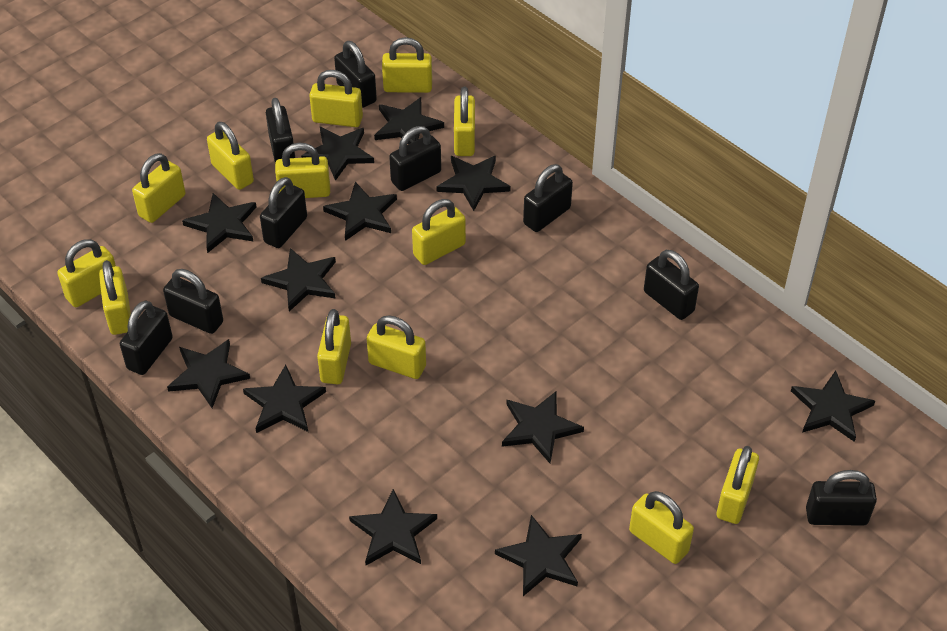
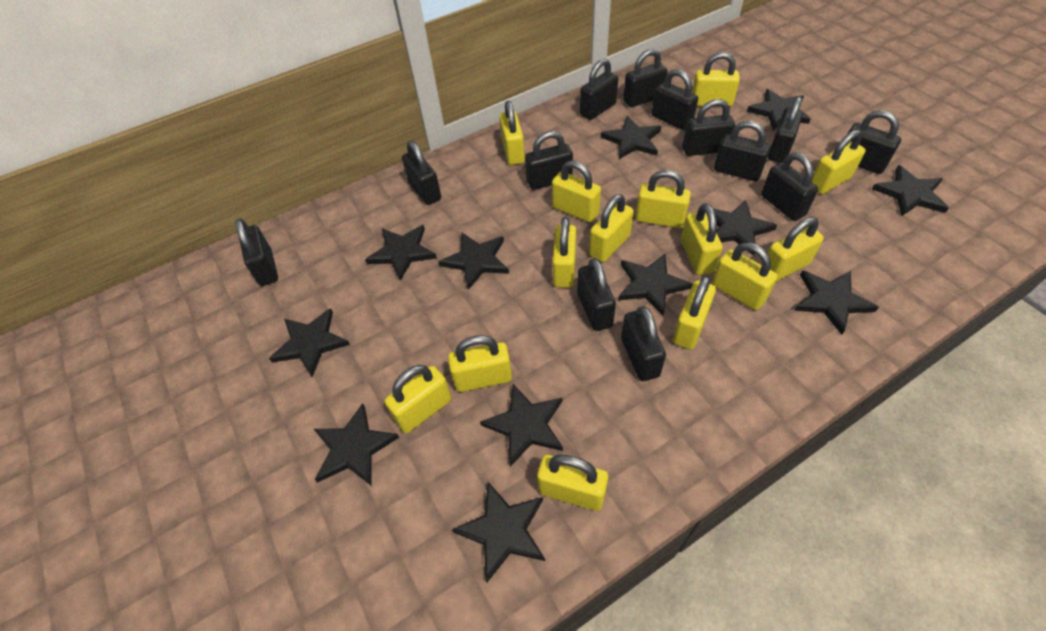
black padlock: [120,300,173,375] [163,269,223,334] [260,177,307,248] [266,98,295,163] [334,41,377,108] [389,126,441,191] [523,164,573,232] [644,250,699,320] [806,470,877,526] = 9 -> [235,218,278,286] [402,141,441,205] [525,131,573,190] [577,258,616,331] [580,59,618,120] [621,306,666,381] [623,49,668,107] [652,69,698,130] [682,99,735,156] [714,121,771,181] [761,152,818,221] [768,96,803,163] [848,110,901,174] = 13
yellow padlock: [57,239,116,307] [99,260,131,335] [132,153,186,223] [207,122,254,190] [275,143,330,198] [309,70,363,127] [317,309,351,384] [367,315,426,379] [382,37,432,93] [412,199,466,265] [454,87,475,156] [629,491,694,564] [717,446,759,524] = 13 -> [385,365,452,433] [448,335,512,392] [499,101,525,165] [537,455,608,511] [552,161,601,223] [553,217,576,288] [589,194,634,262] [635,170,691,228] [673,276,716,350] [681,203,723,275] [692,52,740,107] [712,242,777,310] [768,217,824,282] [811,130,866,194] = 14

